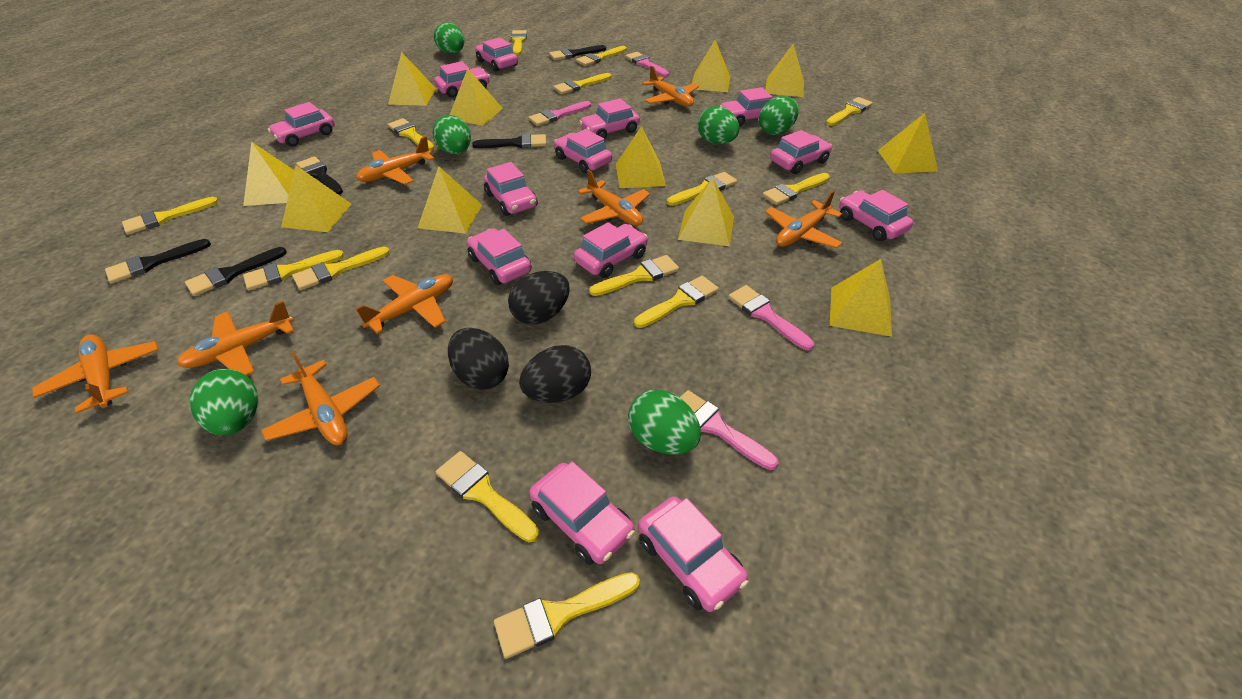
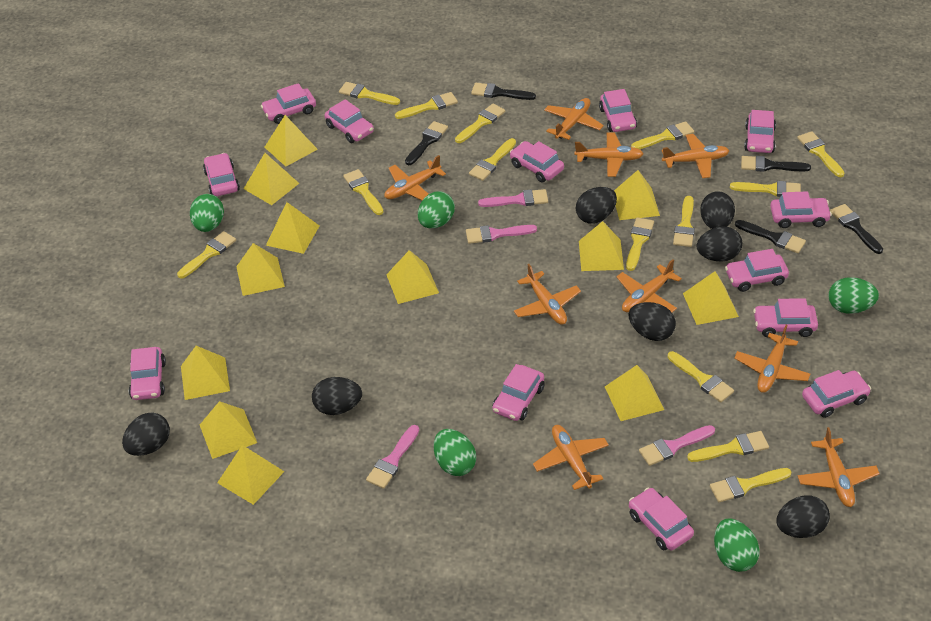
black egg: [448,328,509,390] [508,271,570,325] [519,345,591,403] = 3 -> [122,412,170,456] [312,377,362,415] [576,187,617,224] [628,302,676,341] [697,226,742,262] [700,191,735,229] [777,495,830,538] = 7
green egg: [190,369,258,435] [433,115,471,154] [434,22,464,54] [628,390,701,454] [698,106,739,145] [759,96,799,135] = 6 -> [190,194,224,232] [418,191,455,228] [434,429,476,476] [714,519,760,572] [828,277,879,314] = 5
orange plane: [32,334,159,413] [177,301,294,376] [261,351,380,445] [356,136,434,185] [356,274,453,334] [578,169,650,226] [642,66,699,107] [765,190,842,248] = 8 -> [384,155,446,200] [514,264,581,325] [533,425,609,490] [544,98,604,140] [575,133,644,177] [616,259,682,312] [662,134,729,178] [734,325,810,393] [798,427,880,507] = 9
yellow pyramid: [243,142,294,206] [281,165,351,232] [388,52,436,106] [418,166,482,234] [450,68,503,126] [616,126,666,188] [678,177,734,246] [692,40,730,92] [765,44,804,97] [830,259,892,337] [878,113,938,173] = 11 -> [181,346,230,400] [200,401,257,459] [217,445,285,505] [236,243,285,296] [244,153,299,205] [265,115,318,167] [266,202,319,254] [386,250,439,304] [579,221,624,271] [605,365,664,421] [614,170,660,220] [683,271,739,325] = 12

